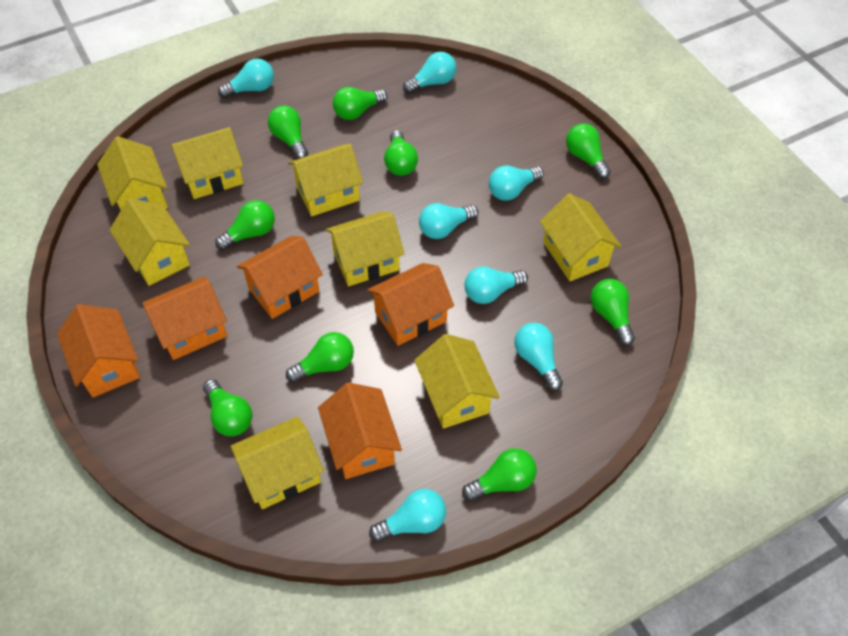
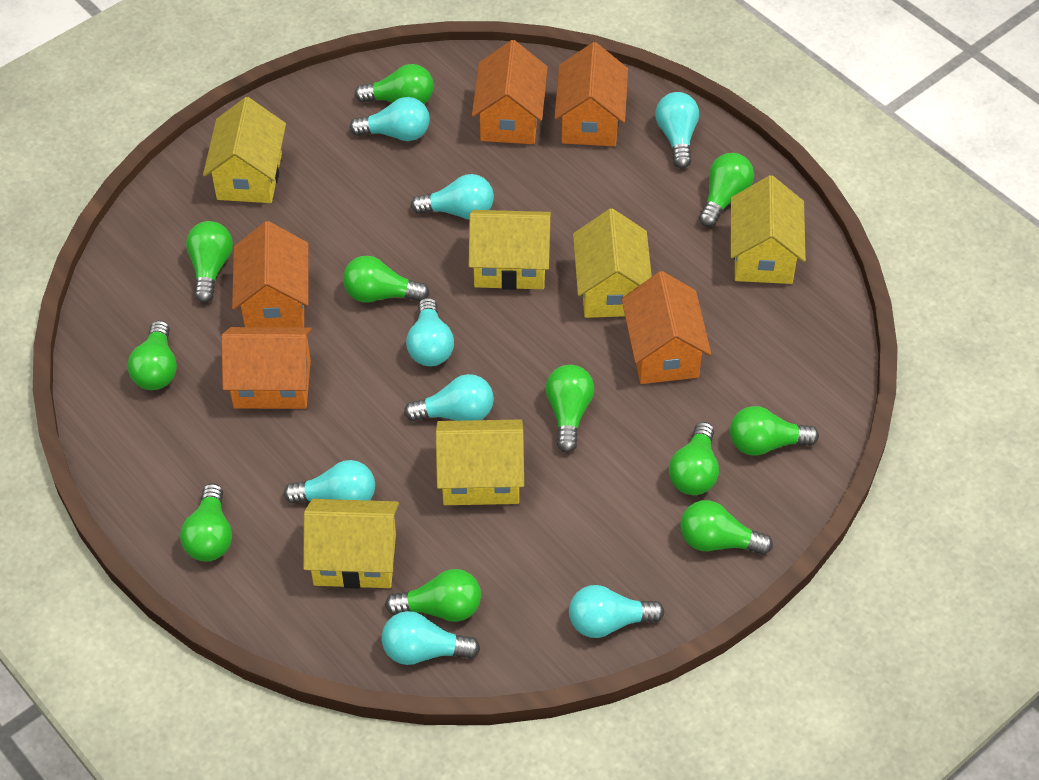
green light bulb: [203,379,252,436] [215,200,275,250] [268,106,308,159] [286,332,354,383] [333,87,387,120] [384,130,418,176] [462,448,537,501] [566,123,611,179] [591,279,635,346] = 9 -> [128,320,177,390] [180,483,232,561] [186,221,233,303] [343,256,430,302] [355,64,434,104] [385,569,481,622] [546,365,594,453] [669,422,719,495] [680,500,773,555] [699,153,754,227] [730,406,819,456] = 11
turquoise light bulb: [218,58,274,98] [369,489,446,542] [403,52,456,94] [419,203,478,239] [464,266,528,304] [489,166,544,201] [514,323,563,391] = 7 -> [283,460,375,504] [349,97,430,141] [382,611,480,665] [404,374,494,421] [406,298,454,366] [411,174,494,219] [569,585,664,638] [655,92,699,169] = 8
yellow house: [97,136,168,210] [110,198,190,286] [171,127,243,199] [231,416,324,509] [288,144,363,217] [326,211,404,286] [414,334,500,429] [540,193,622,281] = 8 -> [203,97,286,203] [303,499,399,589] [436,419,524,505] [468,210,551,290] [573,208,652,318] [731,175,806,284] = 6

